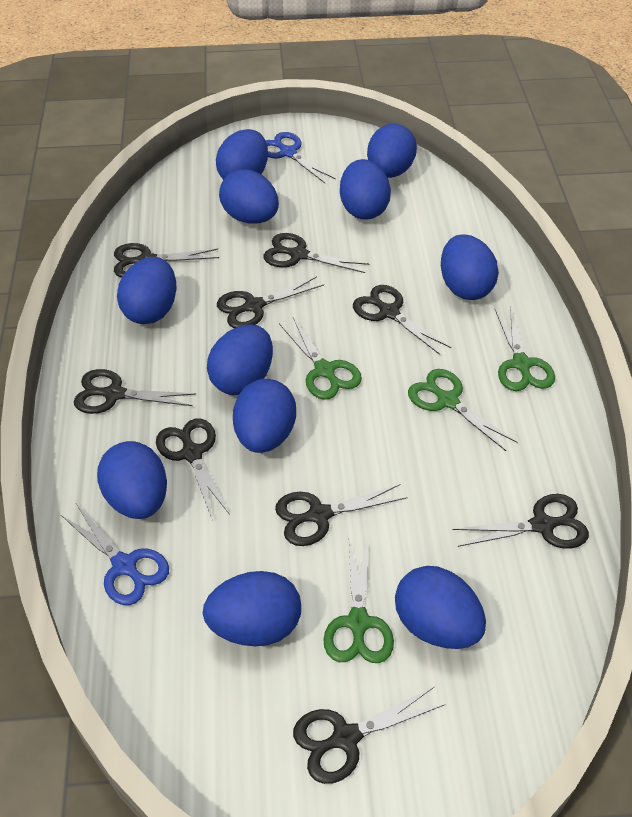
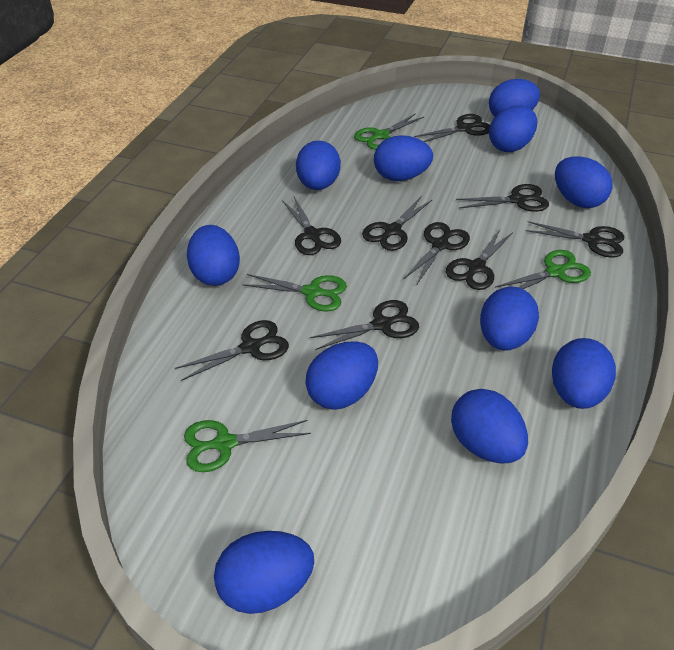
blue scissors: [61,504,169,605] [266,132,336,183] = 2 -> none = 0

